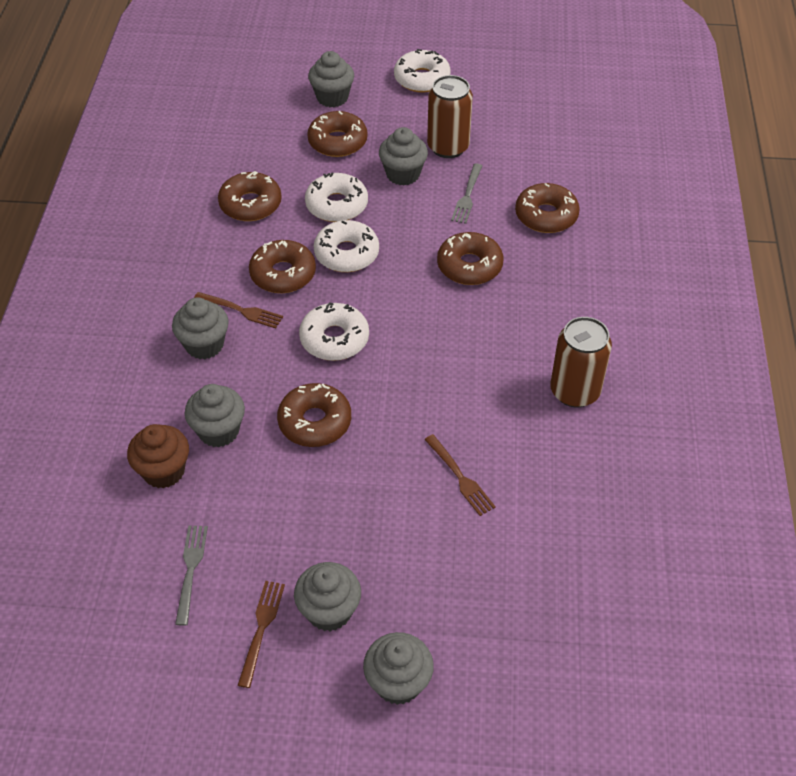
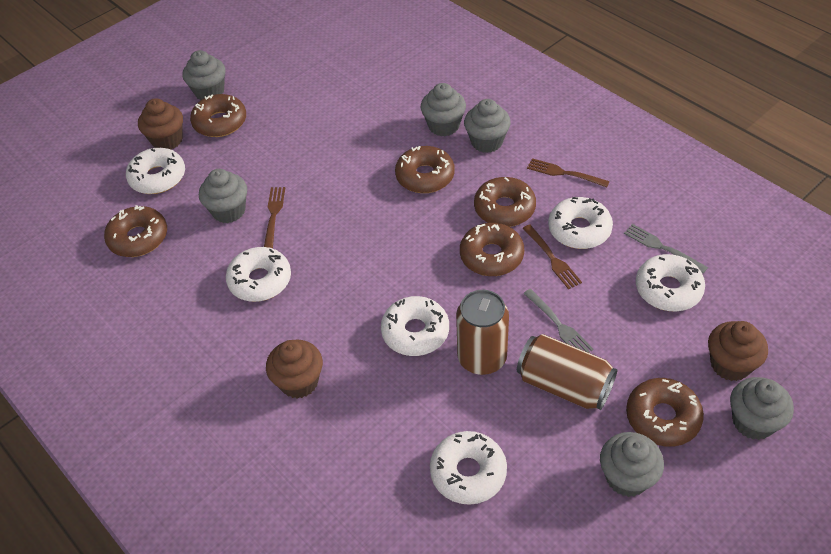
brown cupcake: [127,424,189,489] = 1 -> [138,98,183,150] [266,340,323,399] [708,321,768,381] = 3
white donut: [299,302,369,361] [305,173,368,222] [314,220,379,272] [394,49,451,93] = 4 -> [126,148,185,194] [226,247,291,302] [381,296,449,356] [430,431,507,505] [548,197,613,249] [636,254,705,312] = 6

